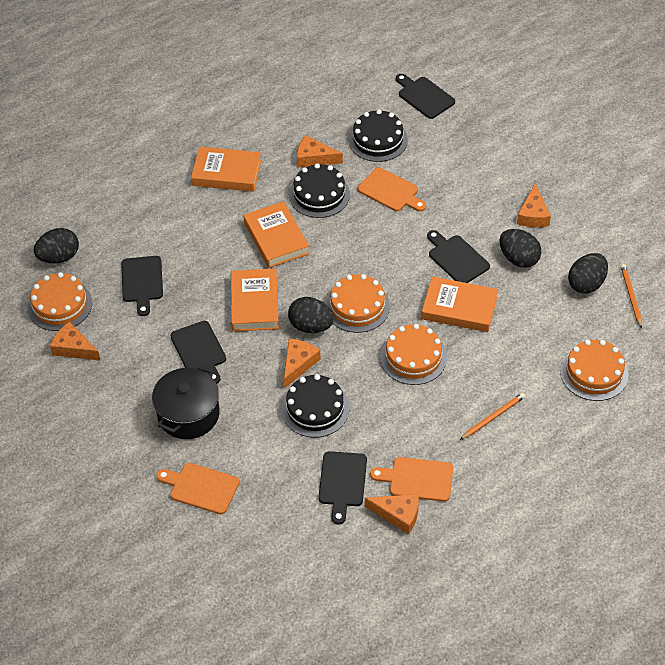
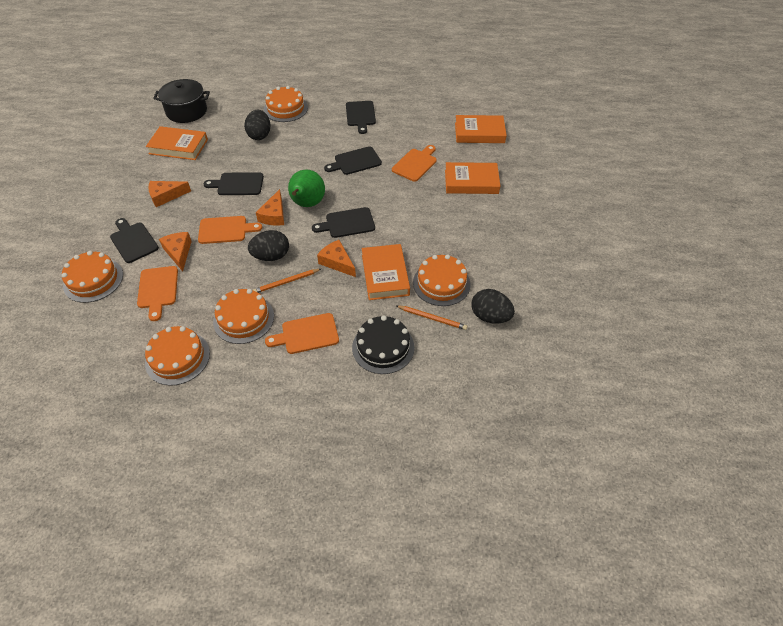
black cake: [282,374,349,438] [289,163,350,218] [348,109,408,162] = 3 -> [352,315,414,374] = 1
black egg: [34,228,79,263] [288,297,334,333] [499,229,541,268] [568,253,608,294] = 4 -> [244,110,271,140] [248,230,289,261] [472,289,515,324] = 3
green pear: none = 0 -> [288,170,325,207] = 1
orange cake: [28,272,92,331] [326,274,390,333] [380,324,447,385] [560,340,628,401] = 4 -> [62,251,123,303] [145,326,210,386] [213,289,274,344] [264,86,308,122] [413,254,470,306] = 5
orange cheese: [50,322,101,361] [284,339,321,388] [297,135,343,167] [365,494,419,534] [517,183,551,227] = 5 -> [148,181,191,207] [159,232,192,271] [256,189,284,226] [317,240,356,277] = 4
orange cutting board: [156,463,239,514] [358,167,426,211] [370,457,453,502] = 3 -> [137,266,178,321] [198,216,262,244] [265,313,339,354] [392,145,437,182] = 4

